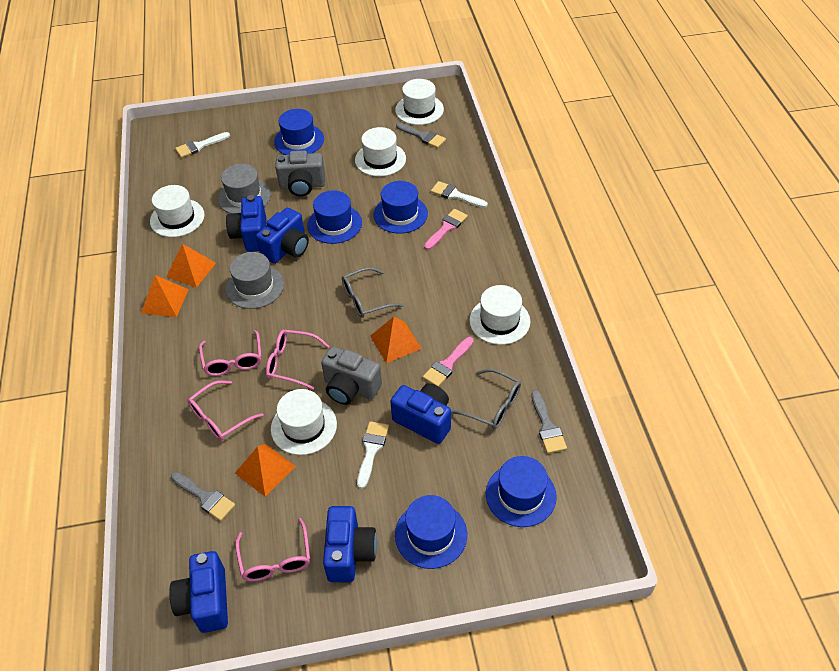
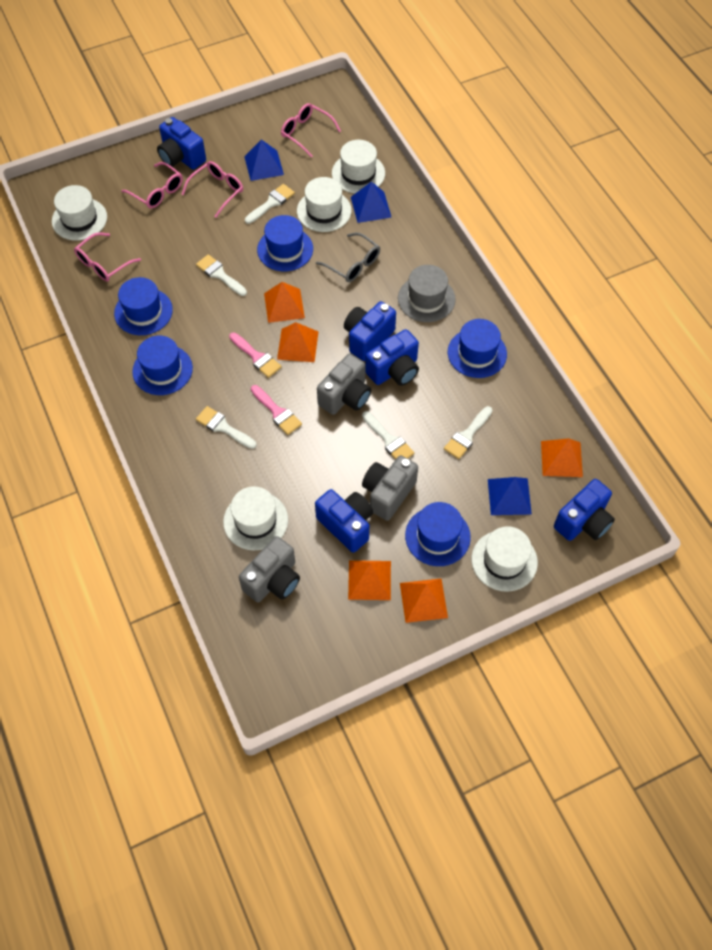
blue pyramid: none = 0 -> [244,140,284,181] [351,181,392,223] [488,477,532,515] = 3
grey brush: [171,472,235,521] [396,123,446,148] [532,390,567,454] = 3 -> none = 0
grey camera: [275,150,325,197] [321,347,382,405] = 2 -> [239,536,300,602] [317,354,371,415] [362,455,418,521] = 3
grey glasses: [342,267,404,318] [451,369,521,429] = 2 -> [316,232,380,282] = 1
grey hat: [218,164,271,214] [226,252,284,309] = 2 -> [398,265,456,322] = 1
orange pyramid: [141,275,189,317] [166,244,216,288] [235,444,296,497] [370,317,422,363] = 4 -> [264,282,305,323] [277,322,318,362] [348,560,391,600] [400,579,448,623] [541,438,583,477] = 5
white brush: [175,132,230,158] [357,421,389,489] [431,181,488,208] = 3 -> [196,254,247,296] [196,406,257,449] [245,184,295,224] [362,411,414,460] [444,406,492,459] = 5

